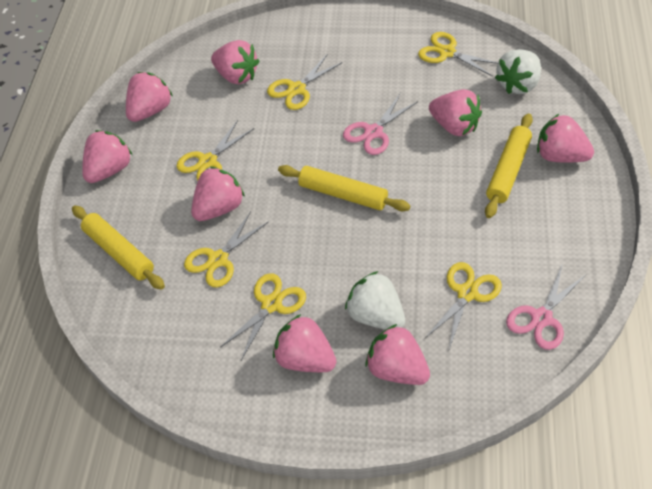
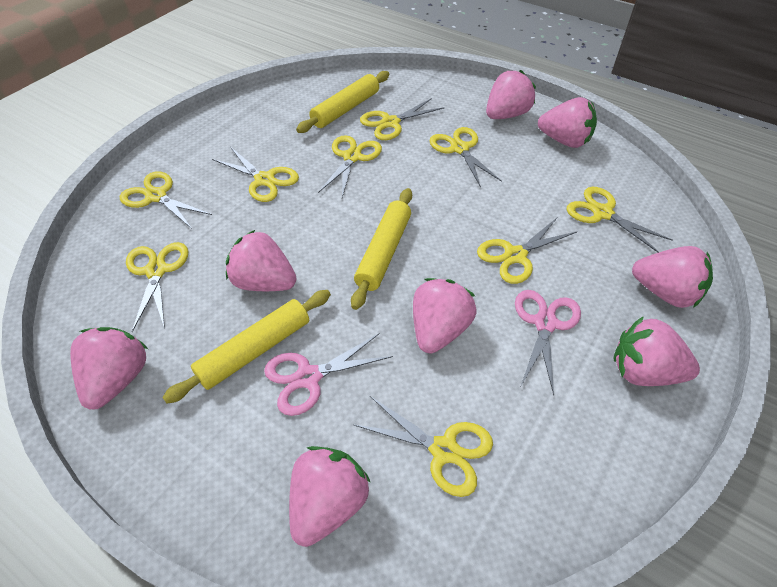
white strawberry: [345,271,405,329] [495,49,541,94] = 2 -> none = 0
yellow scissors: [176,120,254,181] [184,212,269,288] [220,273,306,360] [267,54,343,110] [418,32,498,76] [425,262,502,349] = 6 -> [120,171,212,229] [126,242,188,332] [212,147,299,202] [318,135,382,197] [354,396,493,497] [360,98,444,140] [430,127,502,188] [477,218,577,284] [567,187,673,253] = 9

